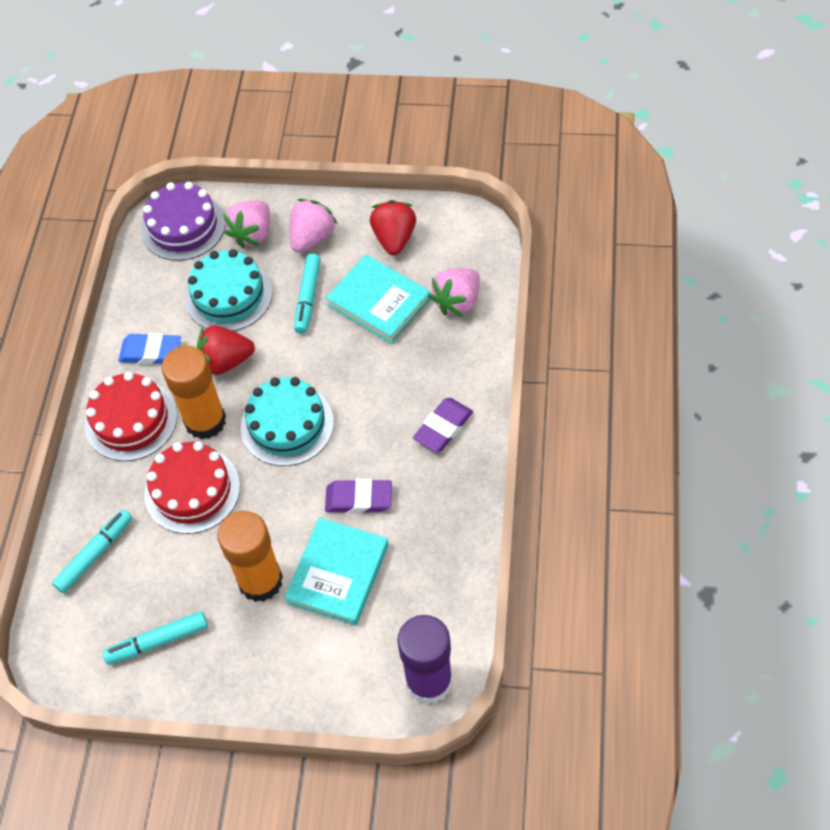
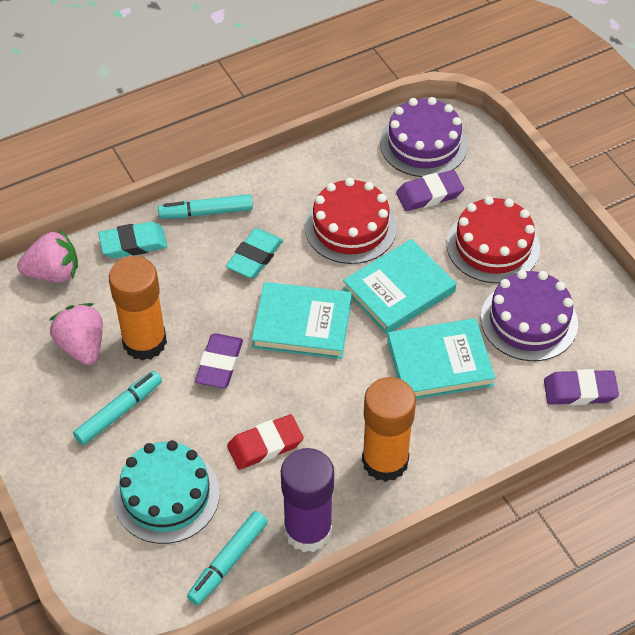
blue eraser: [118,333,181,365] = 1 -> none = 0
pink strawberry: [223,201,270,248] [290,199,337,253] [429,268,480,317] = 3 -> [17,230,78,282] [49,303,103,365] = 2
purple cake: [141,182,225,261] = 1 -> [380,97,468,177] [480,270,578,361] = 2
purple eraser: [325,479,392,514] [413,398,473,452] = 2 -> [195,333,243,388] [396,170,464,211] [544,369,619,405] = 3
red eraser: none = 0 -> [227,414,304,470] = 1
red strawberry: [197,326,255,375] [370,200,416,255] = 2 -> none = 0
turquoise book: [284,518,389,626] [326,255,431,344] = 2 -> [252,282,352,359] [343,239,456,335] [388,318,495,399] = 3
turquoise cake: [185,249,272,331] [241,377,334,466] = 2 -> [113,440,220,544] = 1
turquoise eraser: none = 0 -> [98,222,167,258] [226,229,283,278] = 2

